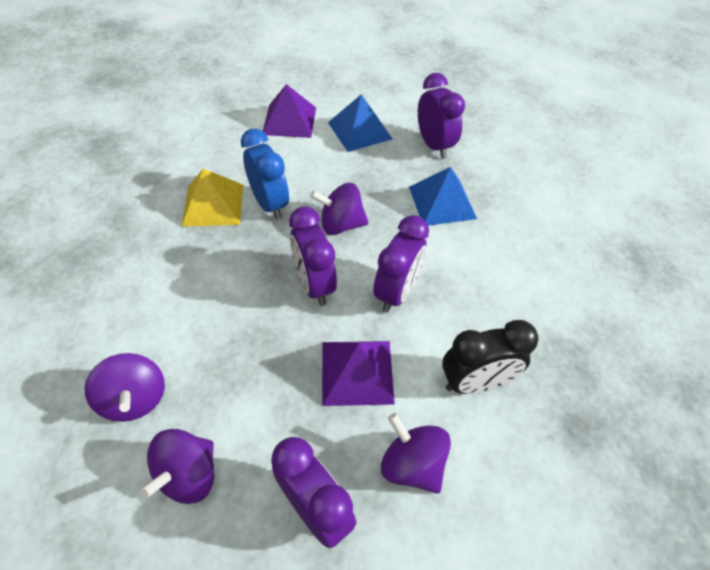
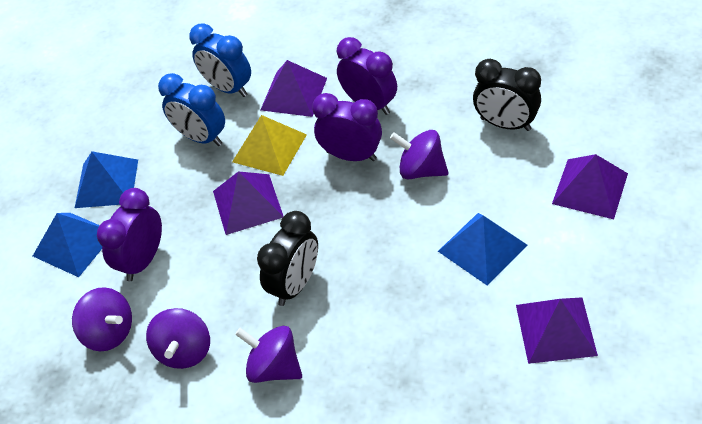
black clock: [442,320,538,394] = 1 -> [257,211,318,306] [473,59,541,131] = 2
blue clock: [241,128,289,220] = 1 -> [158,73,225,146] [189,24,251,97] = 2
blue pyramid: [328,94,392,152] [409,167,477,226] = 2 -> [33,213,102,277] [75,151,138,208] [438,213,527,286] = 3
purple clock: [271,437,356,548] [289,206,337,306] [373,215,429,313] [418,73,465,159] = 4 -> [97,188,162,281] [312,93,382,161] [337,37,397,115] = 3
purple pyramid: [263,84,316,138] [322,341,395,406] = 2 -> [213,171,284,235] [261,60,327,117] [516,297,598,364] [552,154,628,219] = 4

